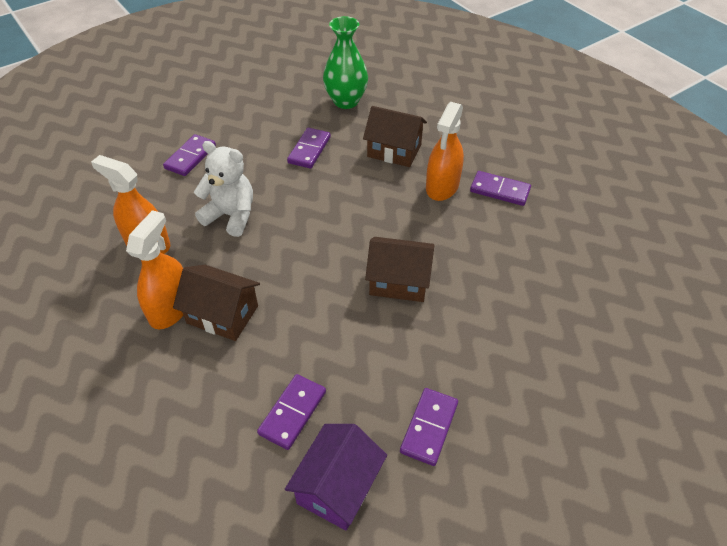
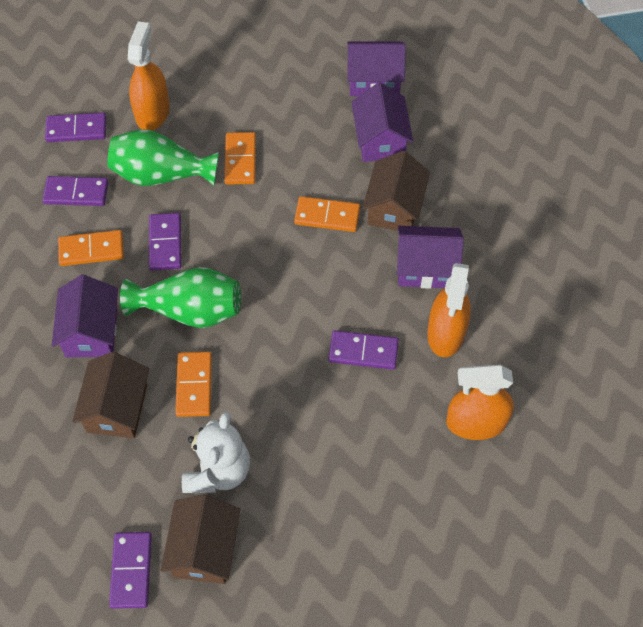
green vase: [323,16,368,109] = 1 -> [107,129,219,186] [120,267,241,328] = 2
orange domino: none = 0 -> [58,230,124,266] [175,352,212,417] [224,132,256,185] [294,196,360,232] = 4
purple house: [285,424,387,531] = 1 -> [52,274,118,358] [347,41,406,96] [352,82,413,162] [397,226,464,289] = 4

